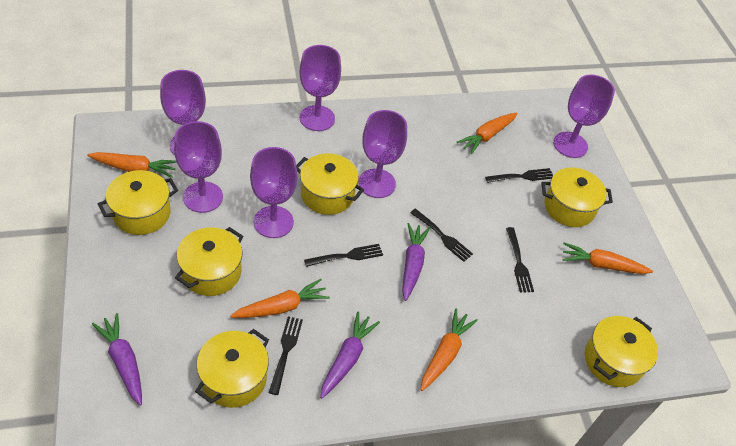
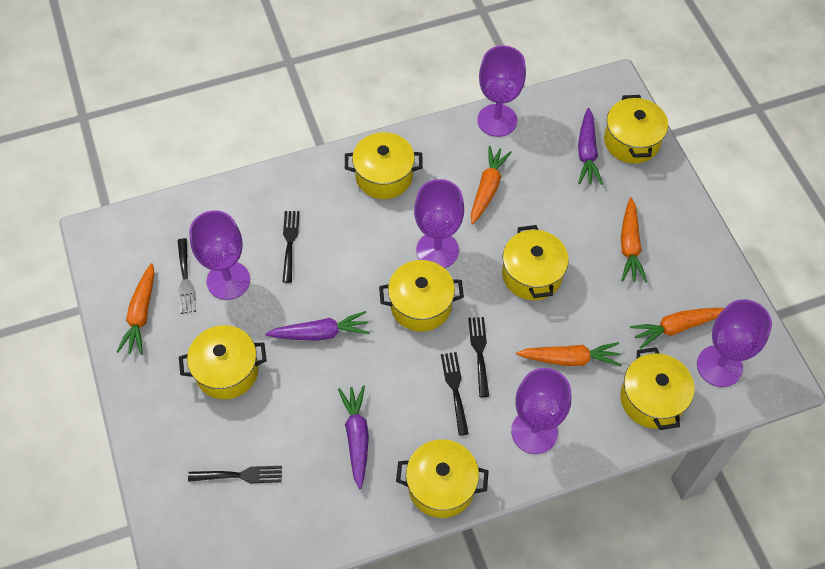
purple goblet: [160,70,206,154] [174,121,223,213] [250,147,298,238] [299,45,341,131] [359,110,407,198] [553,75,615,158] = 6 -> [189,210,250,300] [414,179,464,268] [477,46,526,137] [511,368,571,454] [697,299,772,387] = 5
yellow pot: [98,170,178,235] [175,227,243,296] [195,329,269,408] [296,153,364,215] [541,167,613,227] [585,316,658,387] = 6 -> [179,325,267,399] [345,132,423,199] [379,260,464,332] [396,439,489,518] [502,225,569,300] [604,95,668,163] [620,347,695,430] = 7

